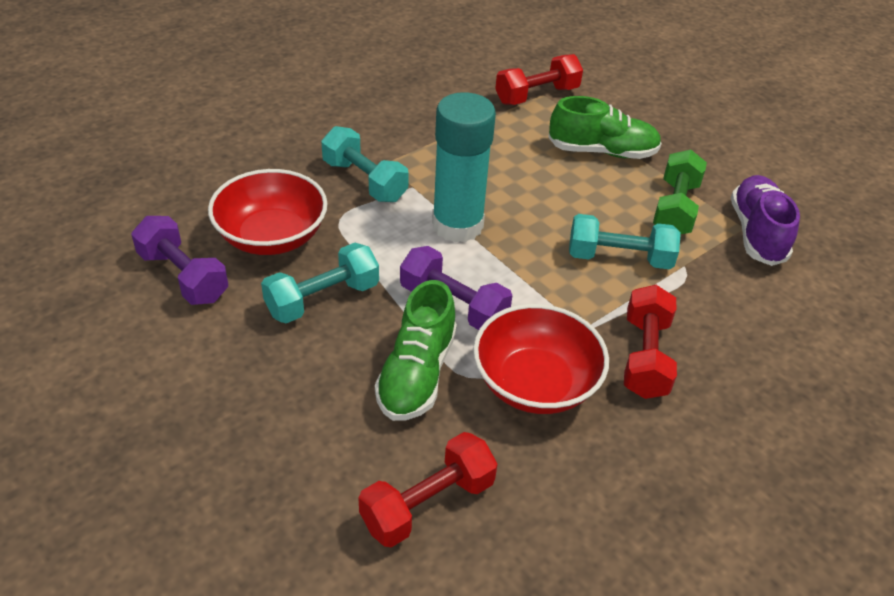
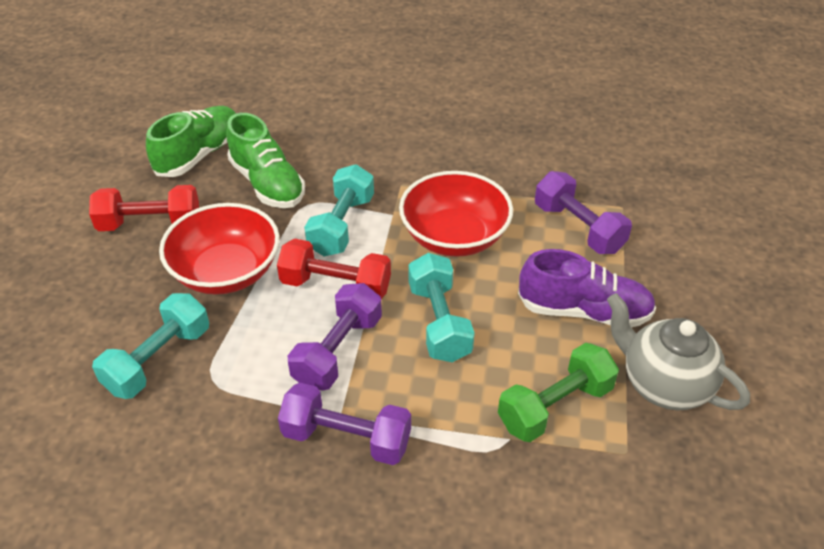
grey teapot: none = 0 -> [607,293,750,410] = 1
purple dumbbell: [131,216,228,305] [400,246,512,330] = 2 -> [278,383,411,465] [288,283,382,390] [535,171,632,254] = 3
red dumbbell: [359,432,497,547] [495,54,583,105] [624,285,677,399] = 3 -> [89,185,199,231] [277,239,391,299] = 2
turquoise glue stick: [432,92,496,243] = 1 -> none = 0

